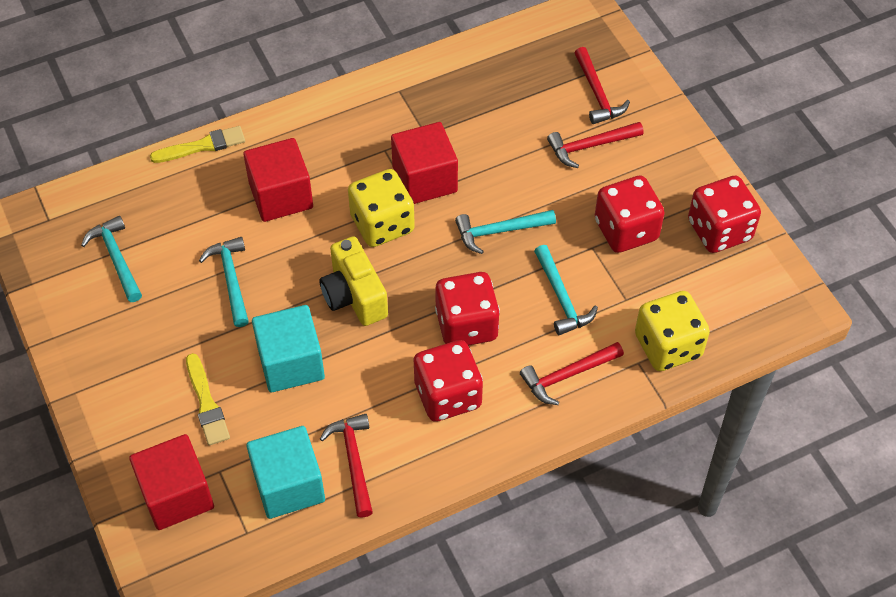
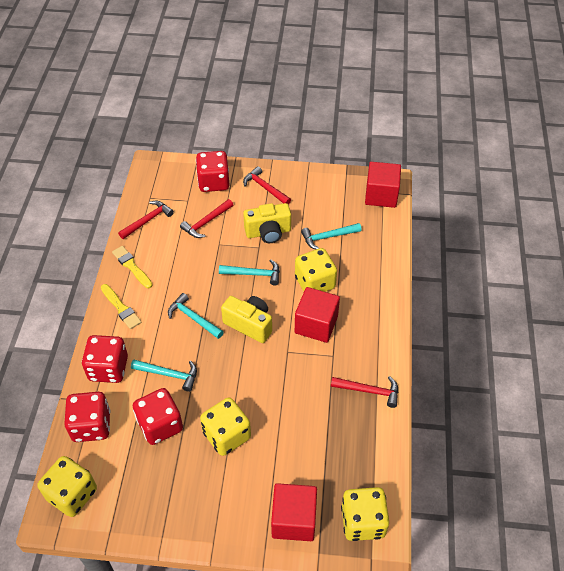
turquoise cube: [246,426,325,519] [252,305,325,392] = 2 -> none = 0
yellow camera: [319,236,388,326] = 1 -> [221,296,272,343] [243,203,291,243] = 2
yellow dice: [348,169,415,247] [635,291,710,371] = 2 -> [37,456,97,517] [200,397,251,456] [295,248,337,292] [341,487,389,541] = 4

